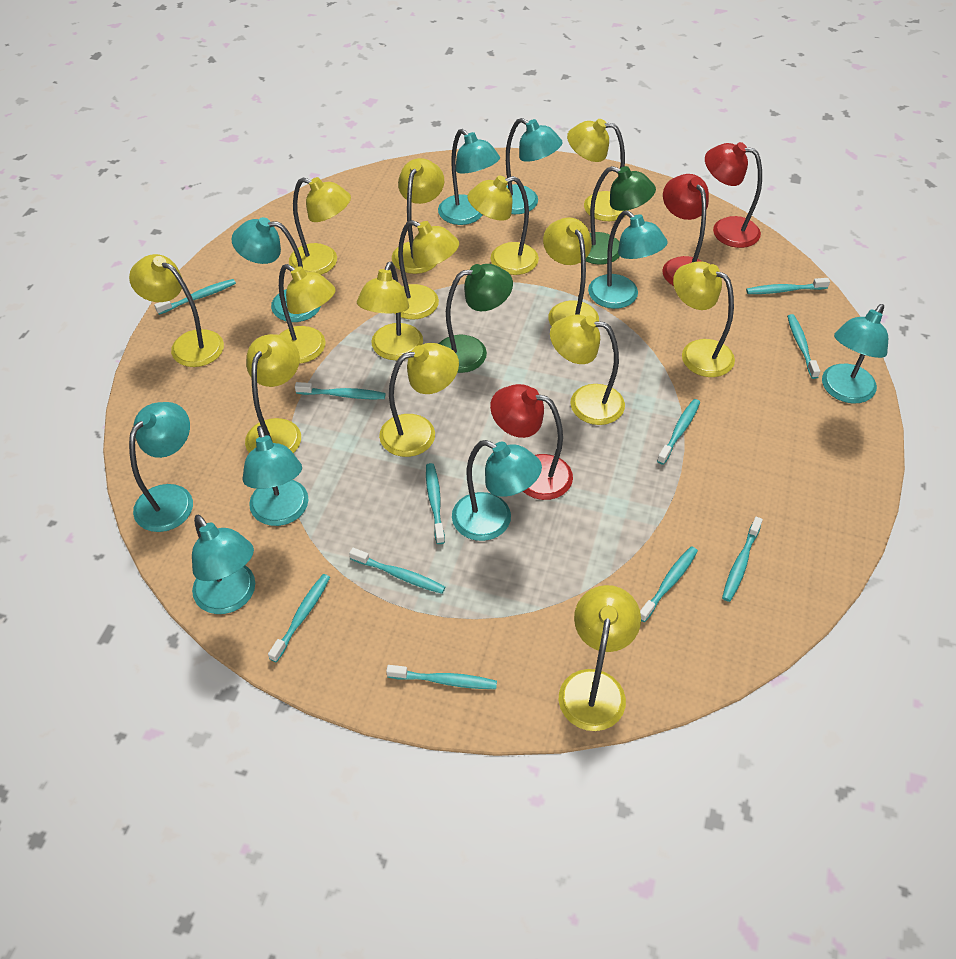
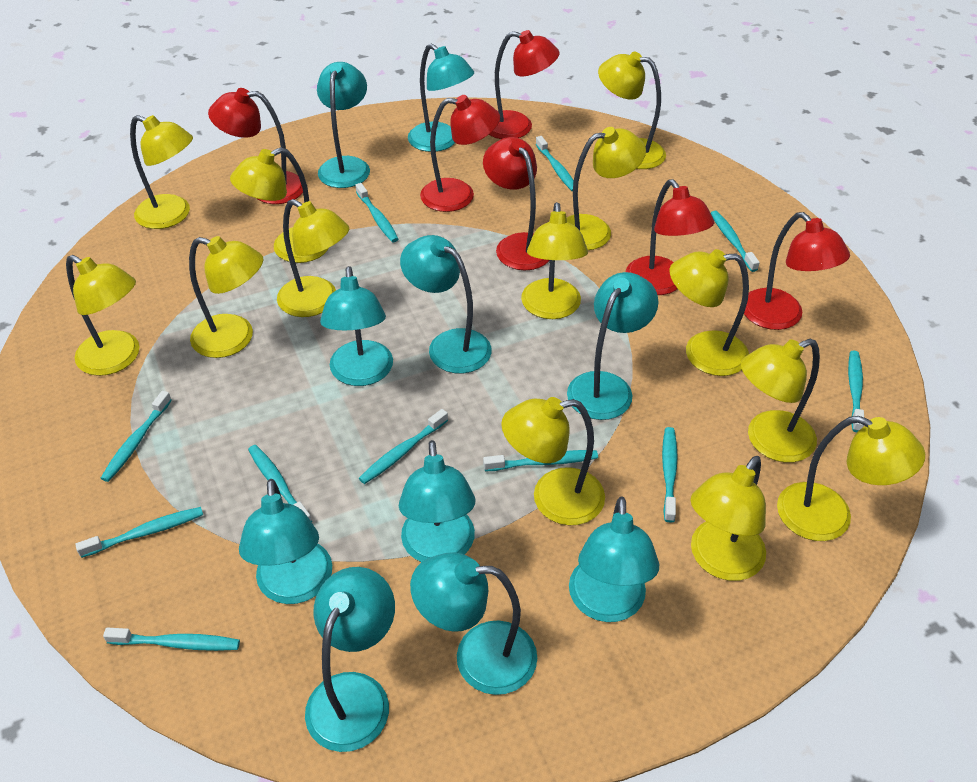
green lamp: [439,264,513,373] [586,166,656,265] = 2 -> none = 0
red lamp: [490,384,573,500] [662,174,709,286] [705,142,762,248] = 3 -> [208,88,303,204] [420,95,500,212] [483,137,550,270] [489,30,560,139] [626,179,714,295] [744,212,850,330] = 6
turquoise lamp: [129,402,193,532] [192,515,255,614] [231,217,321,322] [243,426,309,526] [438,129,500,225] [452,440,542,541] [506,118,562,214] [588,210,668,309] [822,304,888,403] = 9 -> [239,479,332,604] [305,567,395,752] [317,62,370,188] [320,266,393,386] [399,440,475,562] [400,235,492,374] [408,44,474,152] [410,553,537,695] [567,272,659,420] [569,497,659,622] = 10
yellow lamp: [129,254,224,367] [245,334,301,453] [279,264,335,363] [289,177,351,275] [357,262,423,360] [379,343,459,457] [392,158,444,274] [395,220,459,320] [468,175,539,275] [543,217,599,326] [550,315,625,425] [559,585,641,731] [567,119,629,221] [673,261,735,377] = 14 -> [66,255,139,376] [130,115,193,229] [189,236,264,358] [230,147,329,263] [277,199,349,317] [501,397,605,526] [521,202,588,319] [566,127,646,250] [598,51,666,169] [670,249,749,376] [690,456,766,581] [741,339,820,463] [777,416,925,541] = 13

